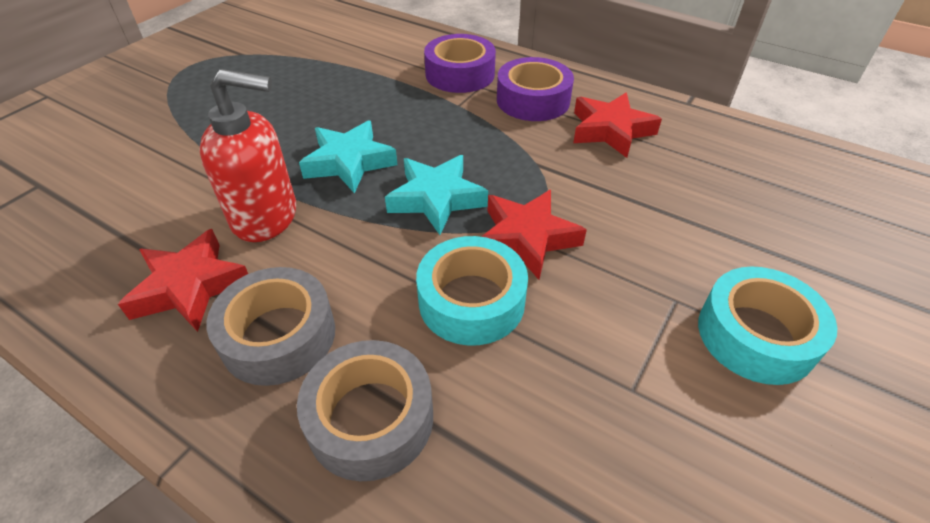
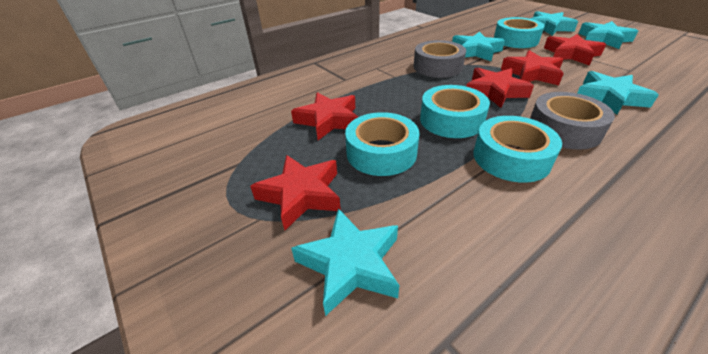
purple tape: [424,34,496,93] [497,57,574,121] = 2 -> none = 0
red soap dispenser: [199,69,296,242] = 1 -> none = 0
red star: [118,229,248,332] [481,190,587,280] [573,93,662,158] = 3 -> [250,155,341,231] [291,92,358,140] [466,67,534,108] [501,50,564,85] [544,34,606,66] = 5
turquoise star: [299,121,398,193] [385,155,488,235] = 2 -> [291,209,399,316] [452,32,505,61] [530,11,578,36] [577,71,659,115] [578,21,638,49] = 5
turquoise tape: [416,236,528,346] [698,267,837,385] = 2 -> [345,112,419,176] [420,85,490,138] [473,116,562,183] [494,17,544,48] = 4

